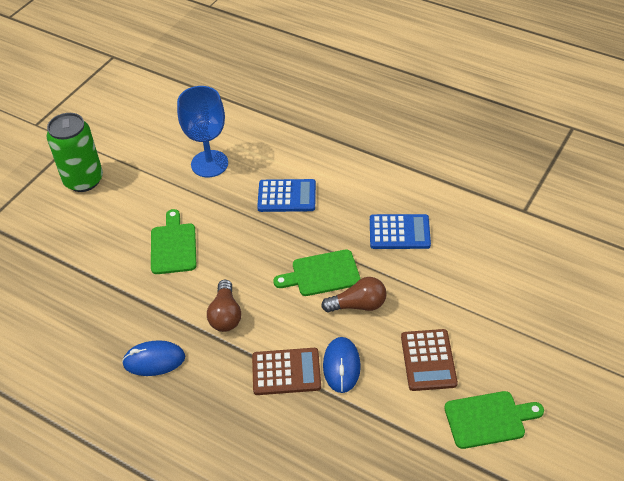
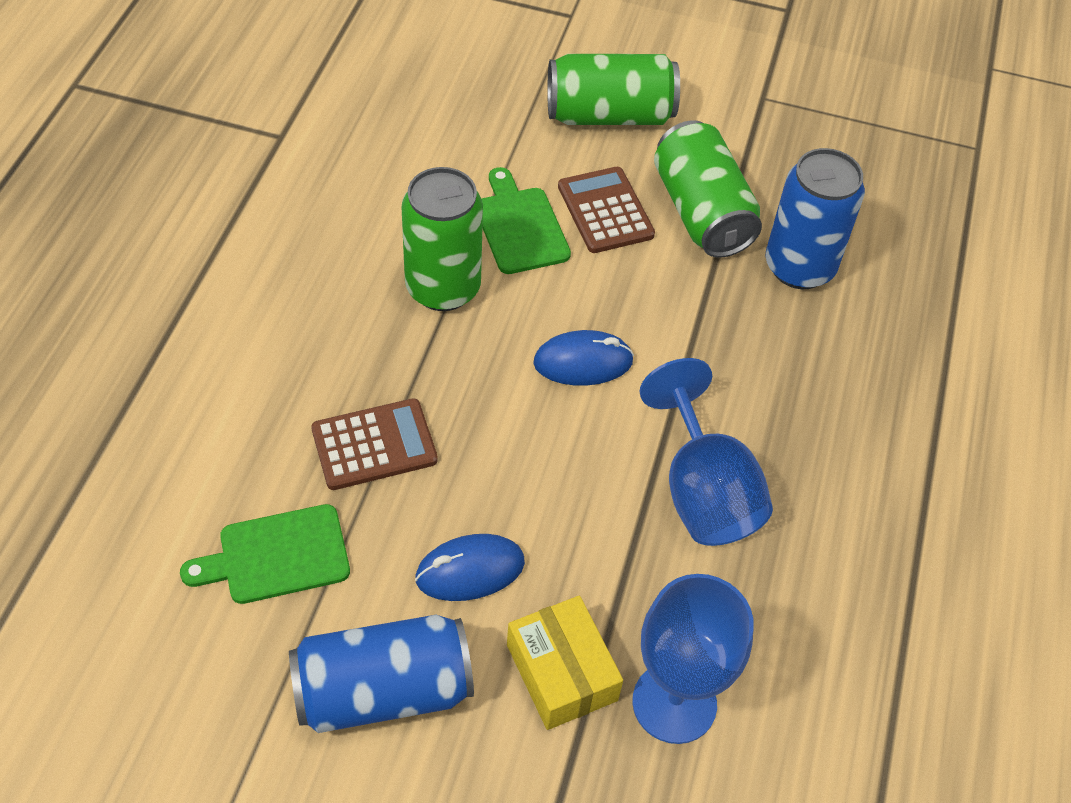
blue calculator: [257,179,316,212] [370,214,431,249] = 2 -> none = 0
blue can: none = 0 -> [289,615,474,733] [766,148,865,289] = 2
blue goblet: [177,86,228,177] = 1 -> [632,574,754,744] [640,358,773,546] = 2
brown light bulb: [207,280,241,332] [321,277,387,312] = 2 -> none = 0
green can: [47,113,103,192] = 1 -> [401,167,483,311] [547,54,680,125] [654,120,762,258] = 3
green cutting board: [151,209,197,274] [273,249,360,296] [444,391,544,449] = 3 -> [180,504,350,604] [482,167,571,274] = 2
yellow box: none = 0 -> [507,596,623,730] = 1

